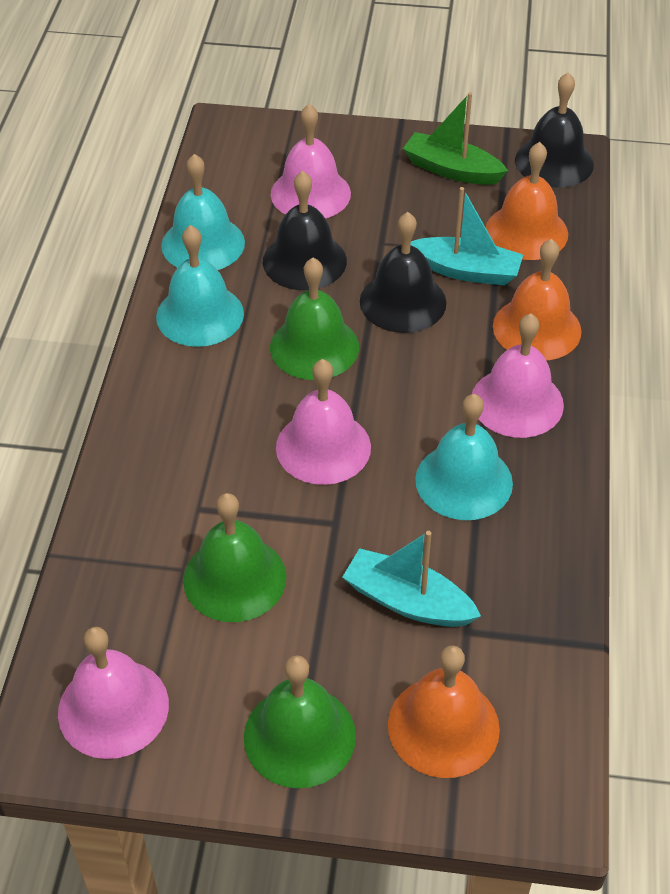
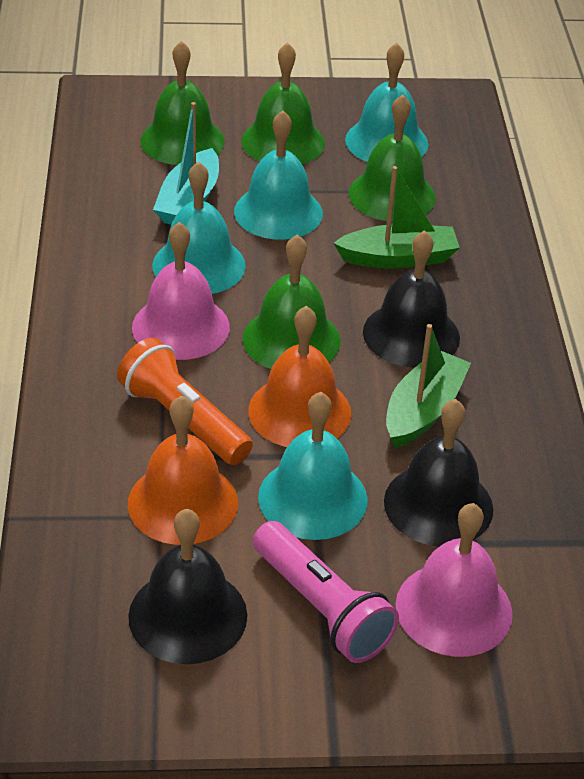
green bell: [183,493,286,622] [244,655,356,788] [270,258,359,380] = 3 -> [141,41,225,165] [241,42,325,164] [243,235,340,369] [349,94,436,222] = 4
green boat: [403,92,508,185] = 1 -> [334,166,460,268] [386,324,471,448] = 2
orange bell: [388,645,500,778] [486,142,568,260] [493,239,581,361] = 3 -> [128,396,238,545] [248,306,351,447] = 2
orange flashlight: none = 0 -> [117,338,253,465] = 1
pink bell: [58,627,169,759] [271,104,351,218] [276,359,371,485] [472,314,564,438] = 4 -> [132,222,230,360] [396,503,513,657] = 2
pink flashlight: none = 0 -> [253,521,399,663] = 1
turquoise bell: [156,225,244,347] [161,154,245,270] [415,394,513,520] = 3 -> [152,161,246,294] [234,110,323,240] [258,392,368,540] [345,43,429,162] = 4
turquoise boat: [342,531,481,627] [410,187,523,286] = 2 -> [153,102,219,224] = 1

